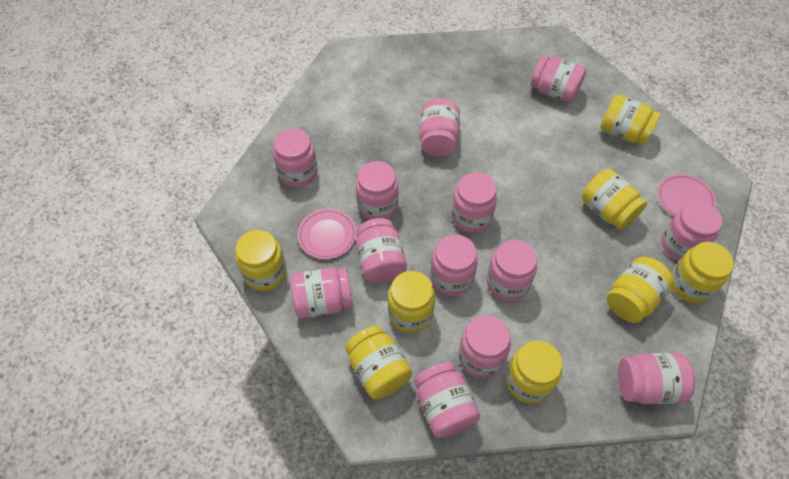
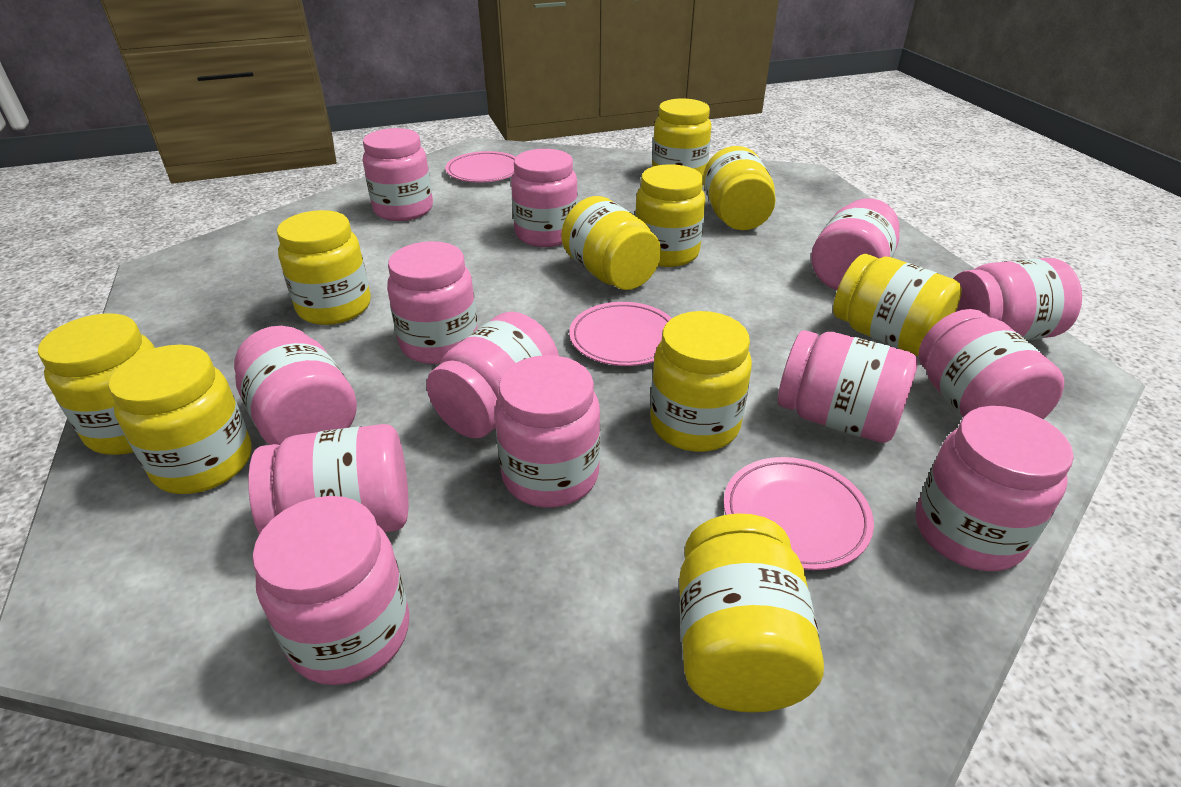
pink plate: [297,209,357,259] [658,174,716,216] = 2 -> [445,151,516,182] [569,302,672,366] [724,457,874,570] = 3
yellow jar: [236,230,287,291] [345,326,412,399] [388,271,435,333] [506,341,562,404] [582,169,647,230] [600,94,661,145] [607,257,674,323] [671,242,734,303] = 8 -> [38,313,155,455] [109,345,252,494] [277,210,371,325] [561,196,661,290] [635,164,705,267] [650,311,752,452] [652,98,712,176] [679,513,824,712] [703,146,776,230] [833,254,962,356] = 10

